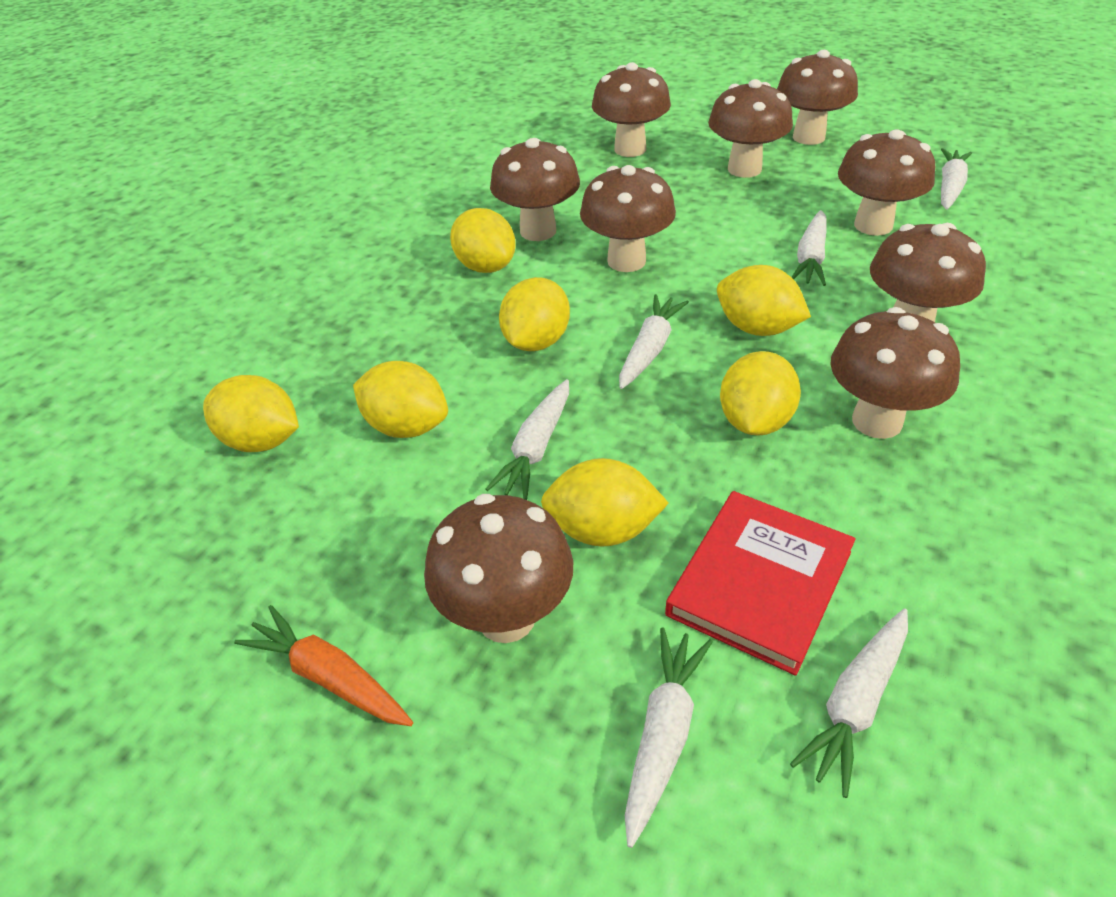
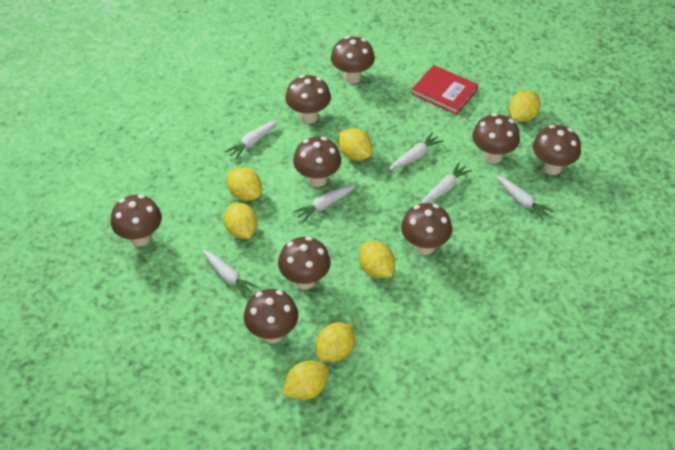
orange carrot: [234,605,413,726] = 1 -> none = 0

